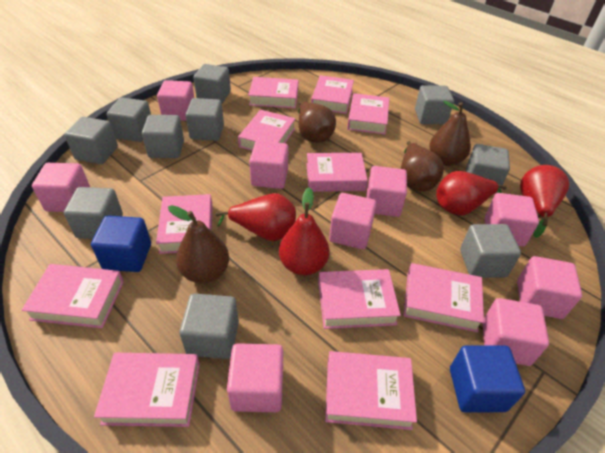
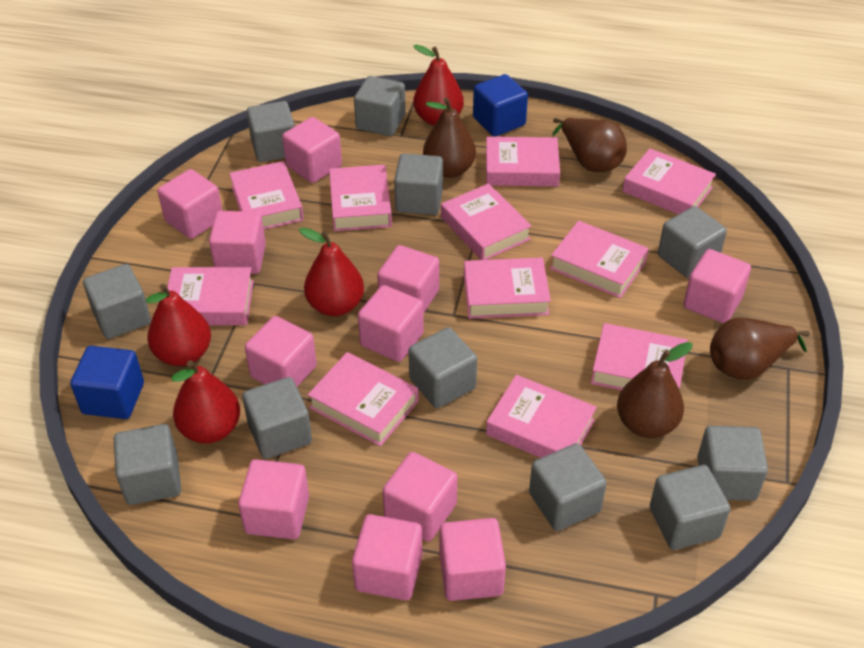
grey cube: [64,117,118,164] [64,187,123,239] [107,97,151,142] [142,115,184,158] [179,293,239,359] [186,98,224,141] [193,64,231,103] [415,85,454,124] [460,224,521,278] [466,144,510,193] = 10 -> [83,264,151,339] [114,424,181,505] [242,377,312,459] [247,101,295,162] [354,76,406,136] [394,154,443,215] [409,327,477,408] [529,443,607,531] [650,465,730,550] [658,206,727,278] [697,426,768,501] = 11
pink cube: [32,163,90,212] [157,80,194,121] [227,343,283,412] [249,141,288,189] [329,193,377,249] [366,166,407,217] [482,298,549,366] [485,193,539,246] [517,256,582,319] = 9 -> [158,169,222,239] [209,211,266,274] [238,459,309,539] [245,316,317,387] [282,117,342,183] [352,514,422,600] [358,285,424,362] [377,245,439,314] [382,452,457,541] [439,518,506,601] [683,249,751,323] = 11

